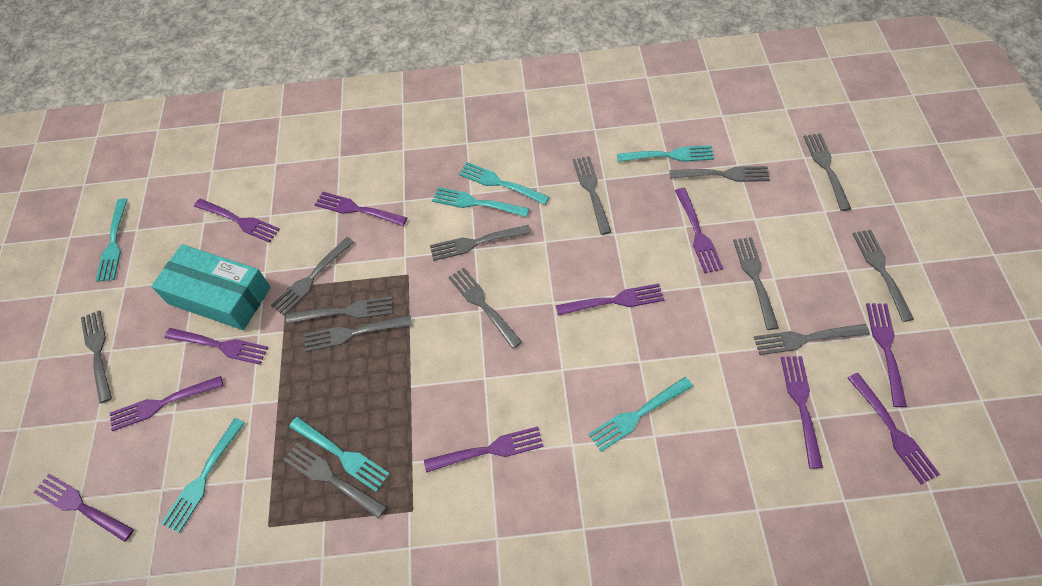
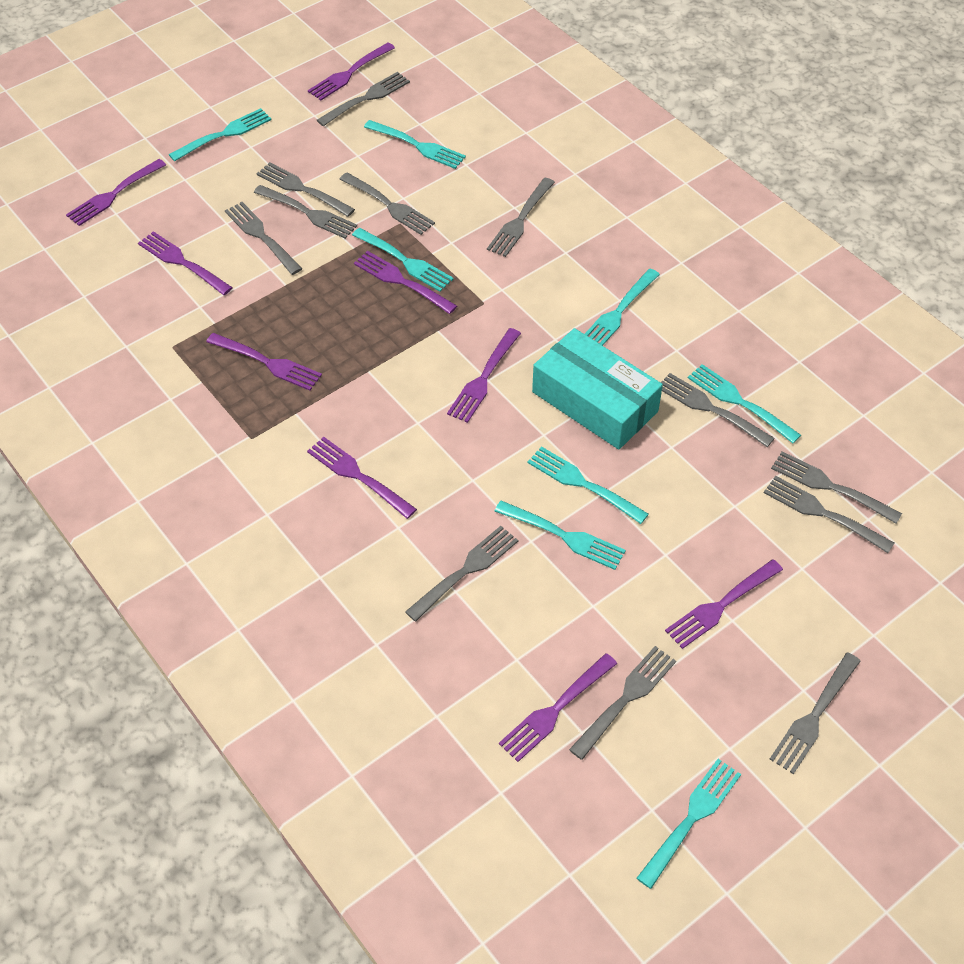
grey fork: [81,310,112,403] [271,237,354,316] [284,442,386,519] [286,296,393,324] [304,315,412,352] [430,225,531,261] [448,267,522,349] [573,156,611,235] [670,166,770,182] [733,237,779,330] [754,324,870,355] [804,133,851,211] [852,230,914,322] = 13 -> [225,202,302,275] [254,185,357,239] [257,162,355,217] [317,72,410,126] [340,172,435,235] [405,526,518,622] [487,178,555,257] [569,646,676,760] [661,373,775,447] [764,476,894,553] [770,653,861,774] [771,451,902,524] = 12
purple fork: [33,474,134,542] [110,376,223,431] [164,328,268,365] [194,199,280,243] [315,192,407,226] [424,427,544,473] [556,284,664,316] [675,188,723,273] [781,356,823,469] [848,373,940,484] [866,303,907,407] = 11 -> [66,159,166,226] [138,231,233,295] [206,333,322,391] [307,437,417,519] [308,43,395,100] [354,251,457,314] [447,328,521,423] [499,653,617,762] [665,559,783,649] = 9
turquoise fork: [96,198,128,282] [161,418,245,533] [289,417,390,492] [432,187,529,217] [459,162,549,205] [588,377,693,452] [617,145,714,162] = 7 -> [169,108,272,162] [352,228,454,292] [364,120,466,169] [494,501,626,570] [528,446,649,524] [585,269,660,346] [637,759,741,889] [688,364,801,443] = 8

